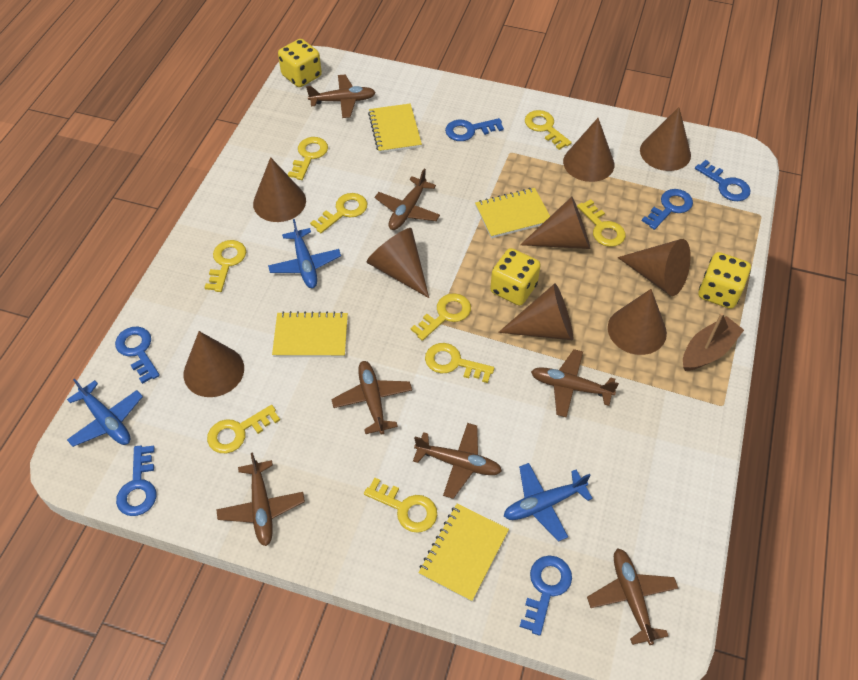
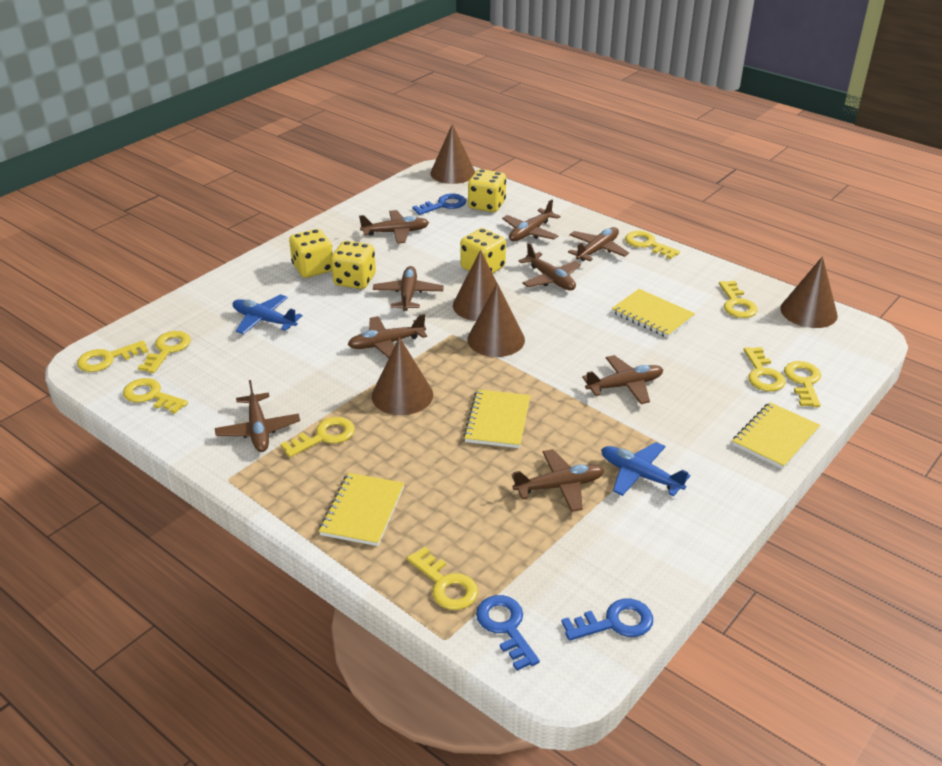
blue key: [115,326,160,384] [116,445,156,516] [445,118,504,141] [520,556,572,636] [642,189,693,230] [695,160,750,201] = 6 -> [413,193,466,215] [476,595,540,671] [562,599,653,641] = 3
blue plane: [67,378,143,447] [268,219,341,288] [504,463,593,542] = 3 -> [233,294,303,334] [601,442,690,497] = 2
brown boat: [683,313,744,371] = 1 -> none = 0
brown cone: [184,331,244,397] [253,157,306,222] [366,228,429,298] [498,283,573,340] [520,197,590,249] [563,118,614,182] [608,289,667,355] [617,239,691,296] [640,107,691,171] = 9 -> [372,337,433,415] [430,124,475,184] [453,250,497,321] [467,283,525,357] [780,256,838,328] = 5
brown plane: [216,452,305,546] [306,75,376,118] [331,361,412,435] [375,169,440,230] [413,423,502,499] [531,349,619,418] [587,548,678,645] = 7 -> [215,380,300,452] [347,314,427,358] [359,210,429,244] [373,266,444,311] [502,199,561,241] [511,449,604,512] [519,243,581,290] [568,227,629,262] [582,355,663,404] = 9
yellow dice: [278,39,322,87] [490,248,541,306] [699,252,751,309] = 3 -> [289,229,333,278] [331,241,376,289] [460,228,506,273] [468,169,506,212] = 4

